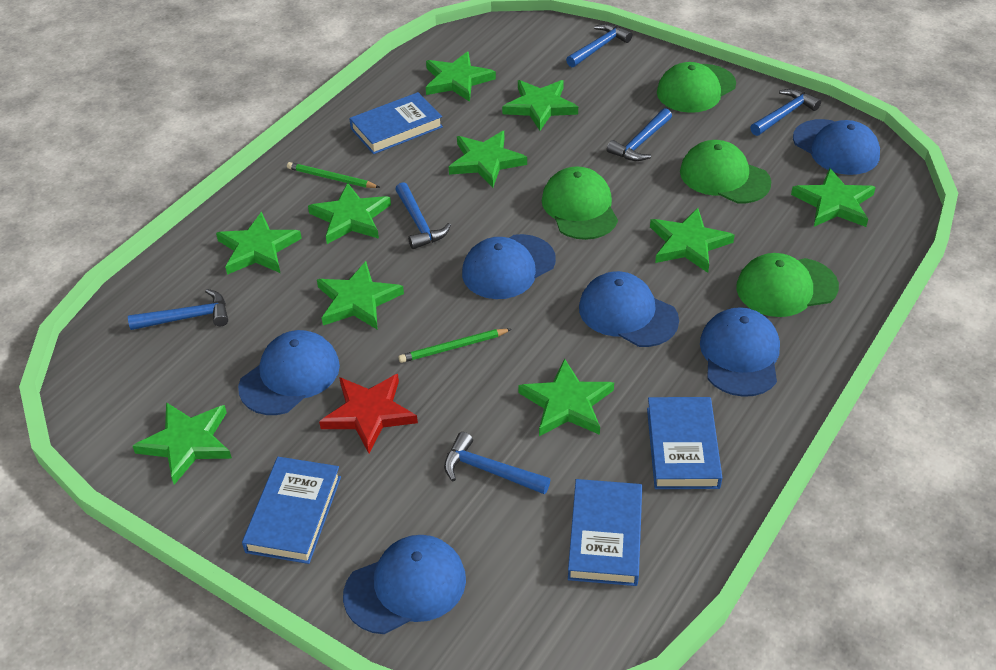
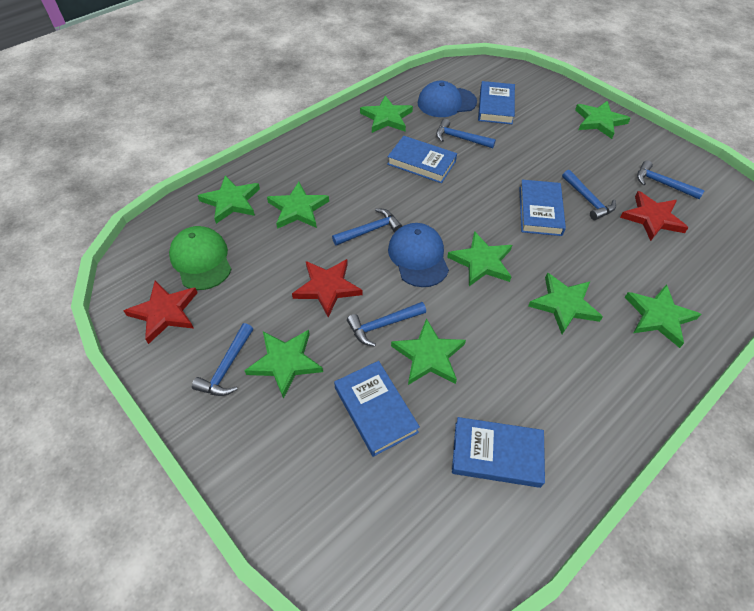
blue book: [242,457,341,564] [349,92,443,154] [568,479,642,586] [647,397,722,489] = 4 -> [334,361,420,457] [387,136,457,183] [452,417,545,488] [478,81,515,124] [519,180,566,236] = 5
blue cap: [238,330,340,415] [343,535,466,634] [462,234,556,299] [579,271,679,347] [700,307,780,397] [793,119,880,175] = 6 -> [388,223,449,287] [418,81,477,117] = 2
green cap: [542,166,618,240] [657,62,736,113] [680,140,771,203] [736,253,839,317] = 4 -> [169,226,232,290] = 1
green pencil: [287,162,380,188] [398,329,511,363] = 2 -> none = 0
green star: [133,402,232,485] [216,212,302,275] [308,183,391,244] [317,261,404,330] [426,51,496,102] [449,131,527,187] [502,80,578,131] [519,358,614,436] [650,208,735,273] [791,168,876,227] = 10 -> [198,175,260,224] [244,330,323,399] [267,182,329,229] [360,96,413,133] [391,318,466,385] [447,231,512,286] [528,273,603,334] [575,101,631,139] [625,284,701,348] = 9
red star: [319,374,418,453] = 1 -> [124,281,198,344] [292,259,363,317] [620,191,688,241] = 3

